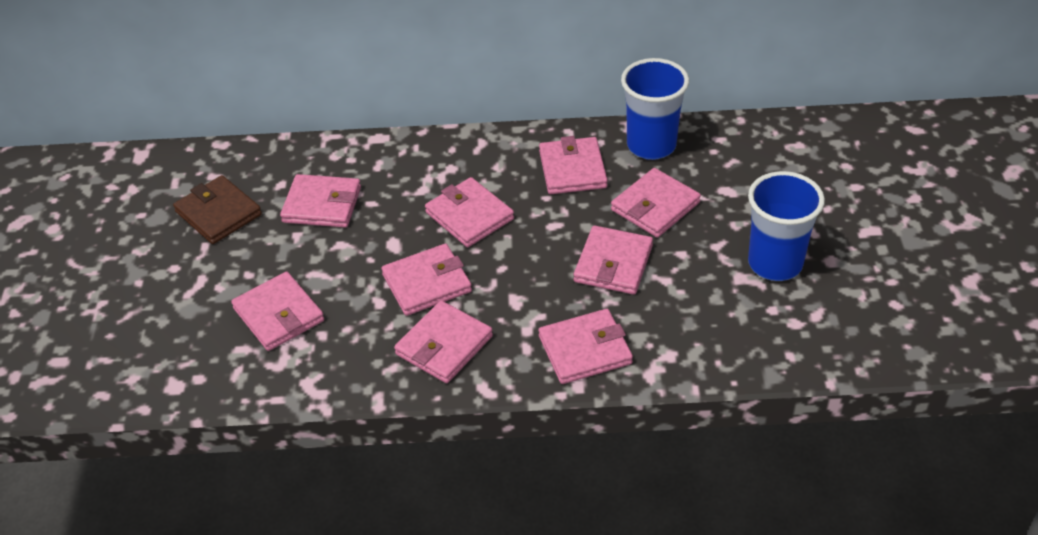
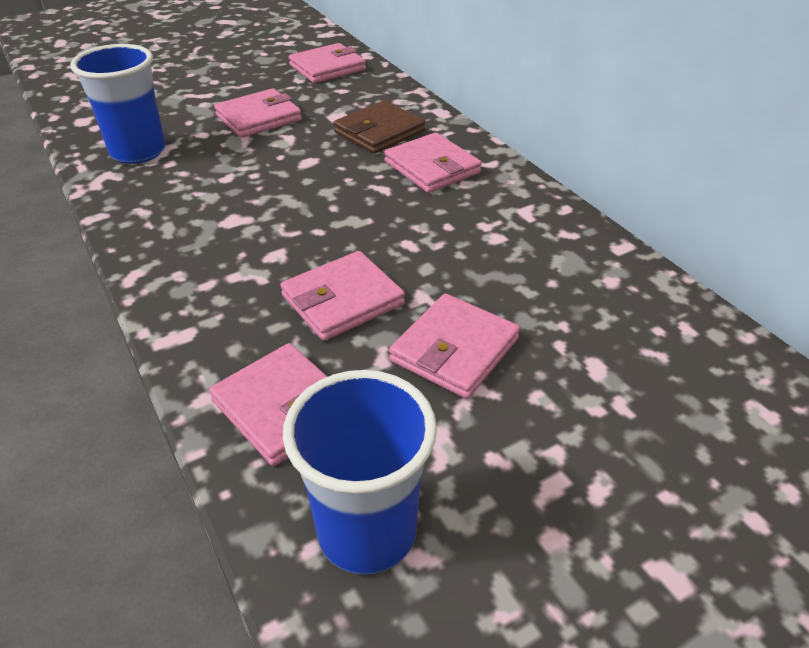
pink wallet: [231,272,324,351] [280,174,361,228] [381,243,472,316] [394,301,493,383] [425,177,514,247] [538,309,633,384] [539,136,608,194] [574,226,653,295] [611,168,701,237] = 9 -> [209,343,327,466] [214,88,302,138] [280,251,405,341] [289,43,366,83] [384,132,482,193] [389,294,520,399] = 6

